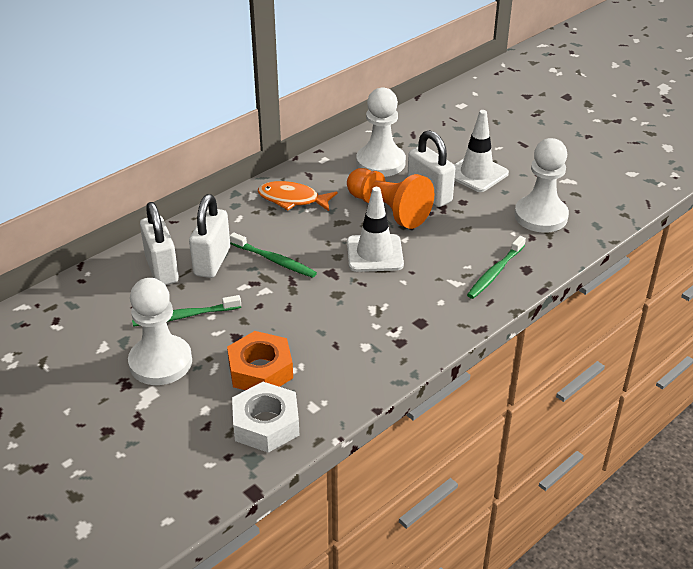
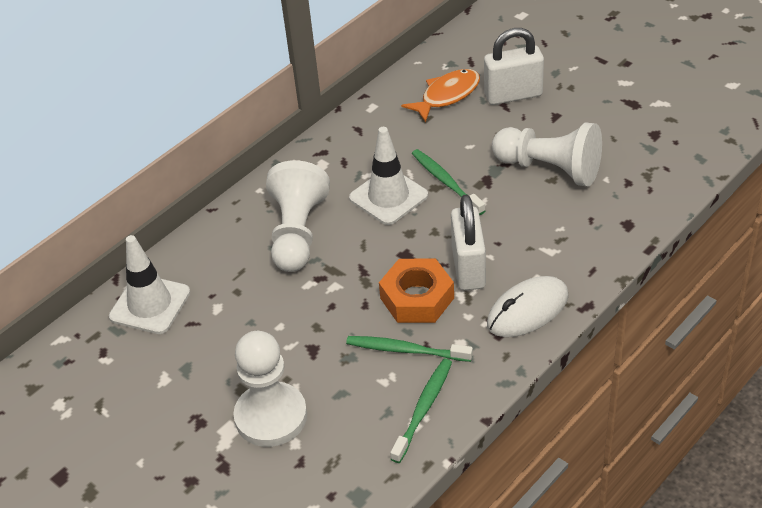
orange pawn: [347,168,434,229] = 1 -> none = 0
white mouse: none = 0 -> [487,276,569,337] = 1
white nut: [232,382,299,453] = 1 -> none = 0
white padlock: [140,202,179,285] [189,194,230,278] [407,130,455,207] = 3 -> [451,195,486,291] [484,28,544,105] = 2

